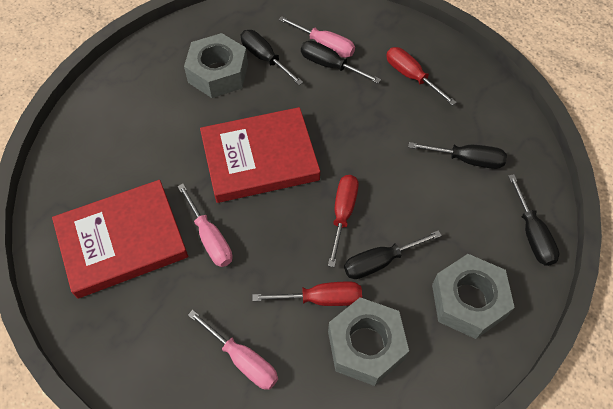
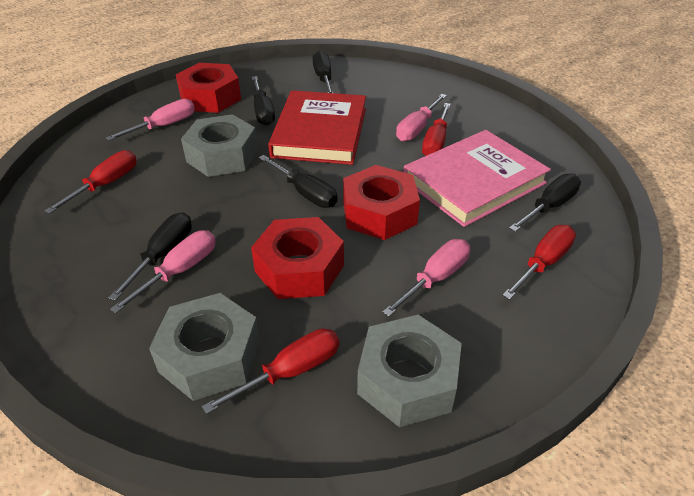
pink book: none = 0 -> [403,130,551,227] = 1
pink screwdriver: [177,184,233,267] [188,310,278,390] [278,16,355,58] = 3 -> [105,99,195,141] [110,230,216,313] [382,239,470,317] [396,94,447,142] = 4
red book: [52,180,188,299] [200,107,320,203] = 2 -> [268,90,366,165] = 1
red nut: none = 0 -> [176,63,241,113] [251,217,344,299] [343,165,420,240] = 3
red screwdriver: [252,281,362,306] [328,175,359,267] [386,47,457,106] = 3 -> [44,150,137,214] [202,328,339,414] [422,103,451,156] [502,225,576,300] = 4

